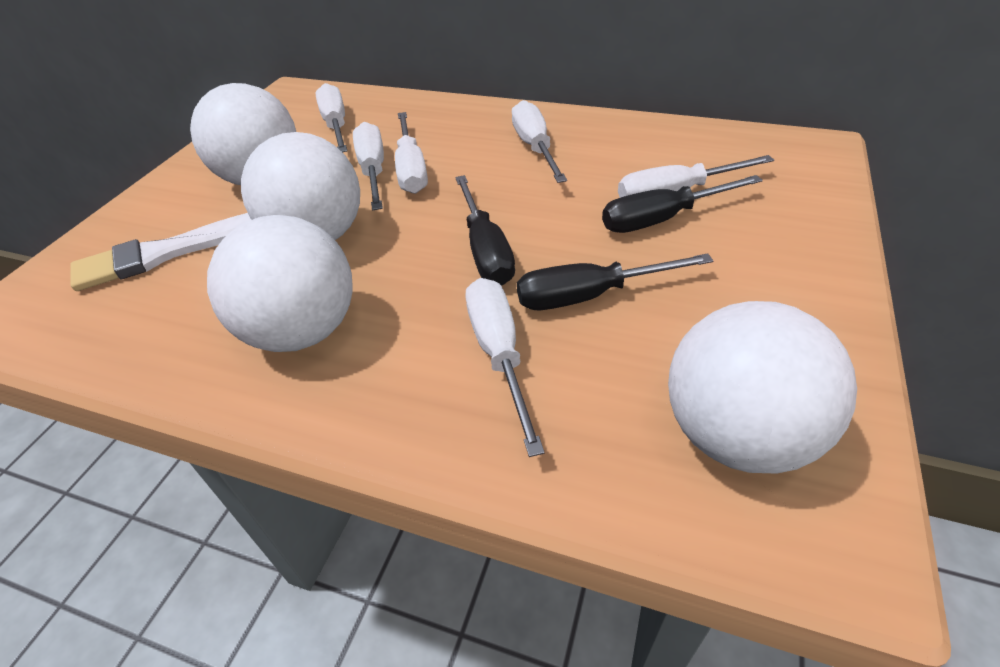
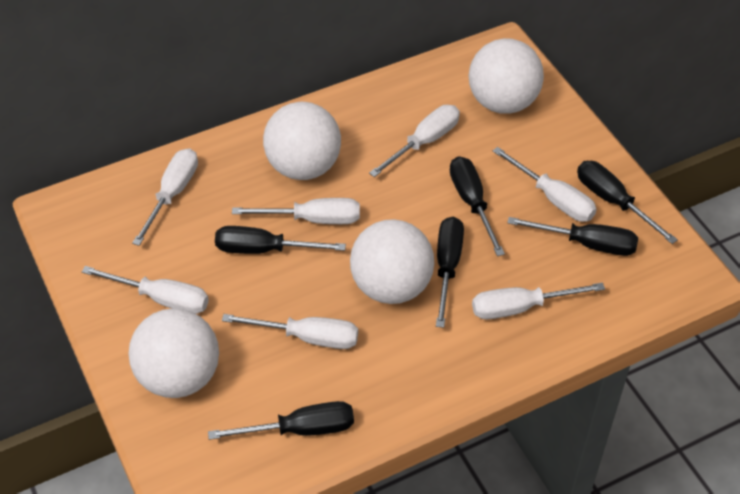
black screwdriver: [455,175,515,285] [517,253,713,310] [602,175,763,233] = 3 -> [208,401,354,440] [215,226,346,254] [436,217,464,328] [450,156,505,256] [507,217,638,256] [577,161,678,244] = 6
white brush: [70,213,251,291] = 1 -> none = 0
white screwdriver: [315,83,347,152] [353,122,384,211] [395,112,428,194] [466,278,545,457] [512,100,567,183] [618,155,774,198] = 6 -> [82,266,209,314] [132,148,198,246] [222,314,358,349] [232,198,360,224] [369,105,460,177] [472,282,605,319] [493,147,597,222] = 7

